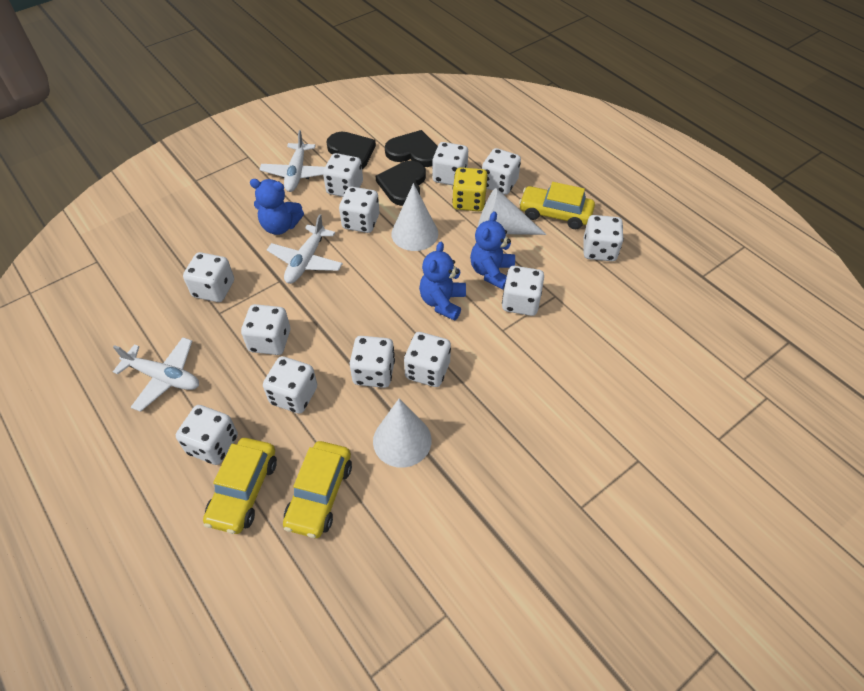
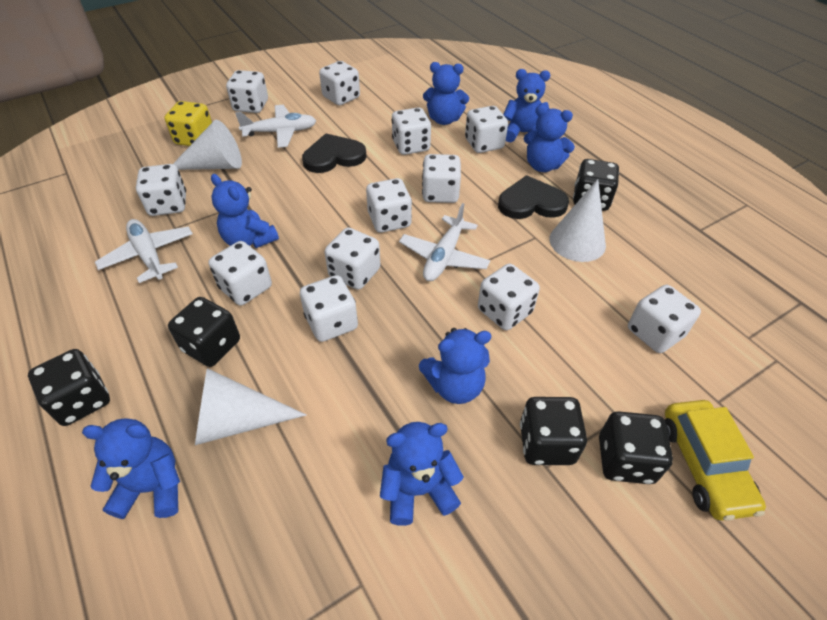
black dice: none = 0 -> [28,349,110,426] [168,297,240,367] [520,397,587,465] [573,159,619,211] [599,411,673,484] = 5
black heart: [326,132,376,169] [376,161,426,206] [385,130,438,167] = 3 -> [302,134,366,173] [498,175,569,219] = 2
blue teddy bear: [250,179,304,235] [419,241,466,321] [470,211,515,290] = 3 -> [82,418,180,519] [211,174,279,248] [380,422,464,526] [419,328,491,404] [423,62,469,125] [503,69,550,142] [524,105,575,172] = 7
yellow car: [203,438,277,534] [283,441,352,538] [519,182,595,229] = 3 -> [665,400,766,521] = 1

